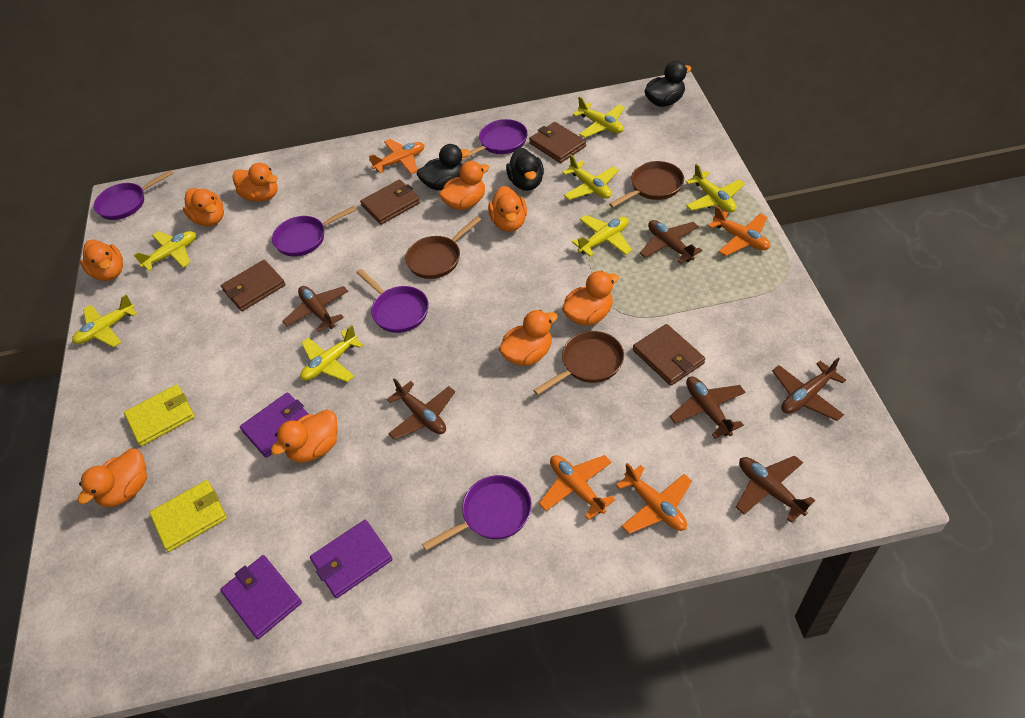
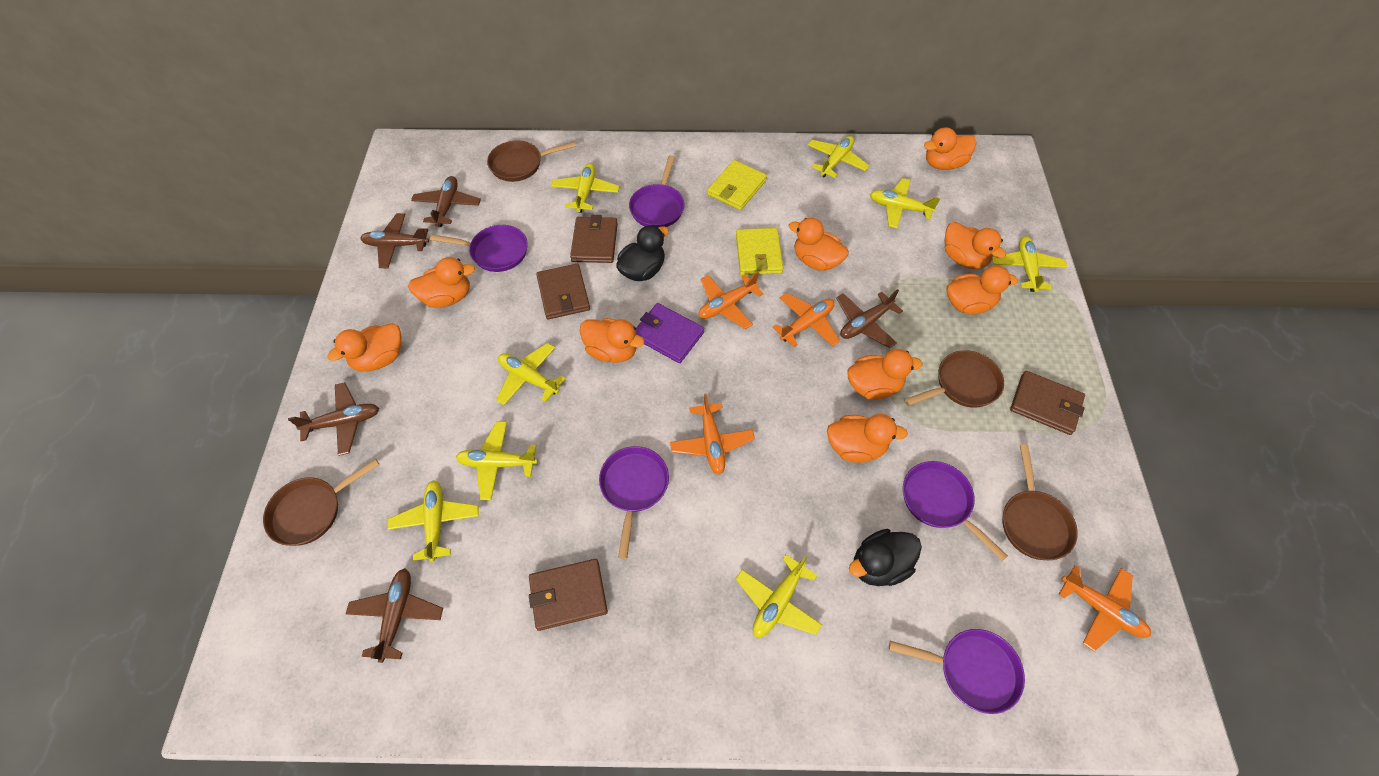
black duck: [417,144,470,190] [506,147,544,191] [644,61,692,107] = 3 -> [616,225,669,281] [849,529,922,586] = 2
brown pan: [405,216,481,279] [533,331,624,395] [609,161,684,208] = 3 -> [263,459,380,546] [487,140,576,182] [904,350,1004,408] [1002,444,1078,560] = 4
brown plane: [282,286,348,332] [387,378,455,440] [639,220,702,264] [670,376,746,439] [736,456,815,523] [772,358,846,421] = 6 -> [288,382,379,456] [346,568,443,663] [360,213,429,268] [411,176,481,227] [836,289,903,348] = 5
purple wallet: [220,555,302,639] [240,392,309,458] [310,520,393,598] = 3 -> [635,303,704,363] = 1
yellow plane: [72,294,137,347] [134,231,196,271] [300,325,363,382] [562,154,619,200] [572,215,632,257] [573,96,625,138] [686,163,745,213] = 7 -> [387,480,479,562] [456,421,538,500] [496,343,566,405] [551,163,619,213] [736,555,822,637] [807,136,869,178] [870,178,940,228] [992,236,1067,292] = 8

